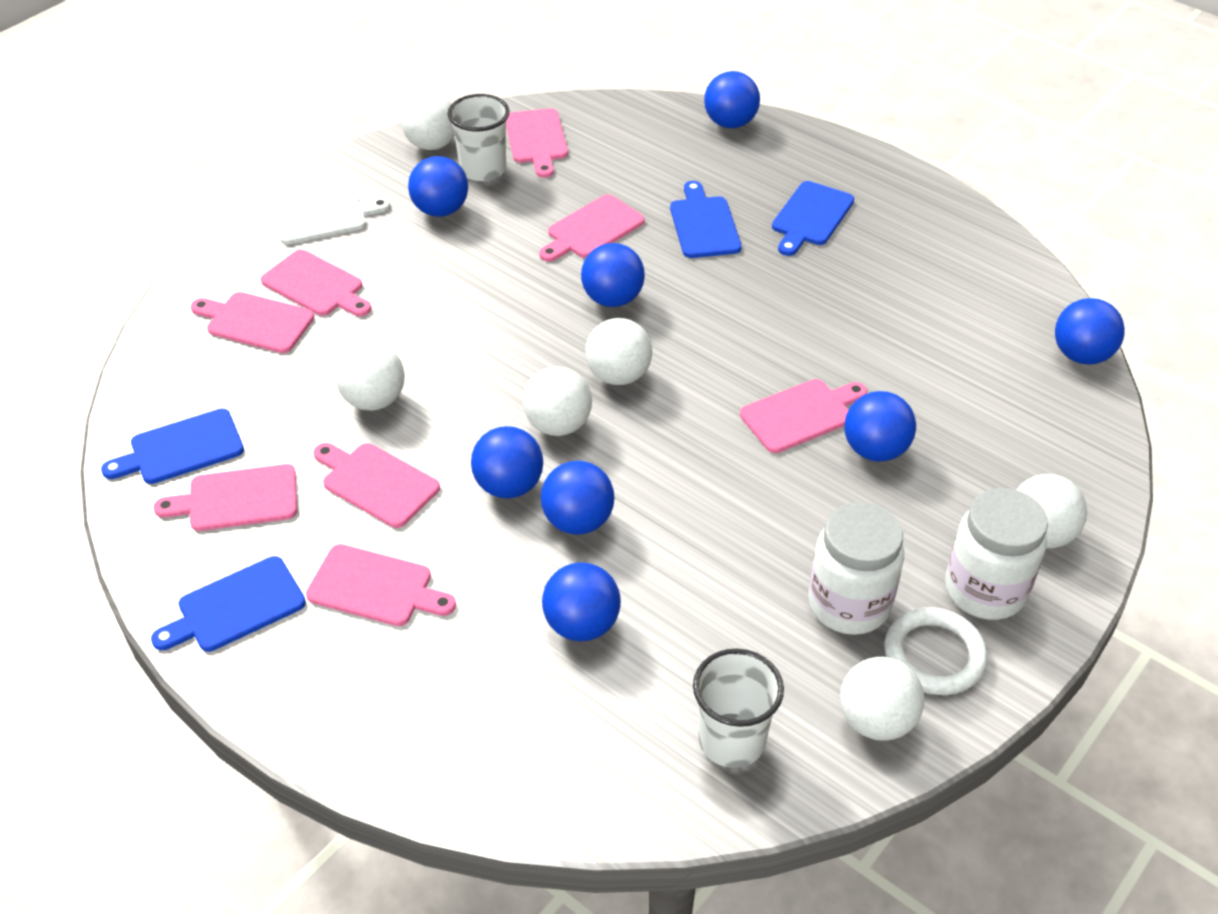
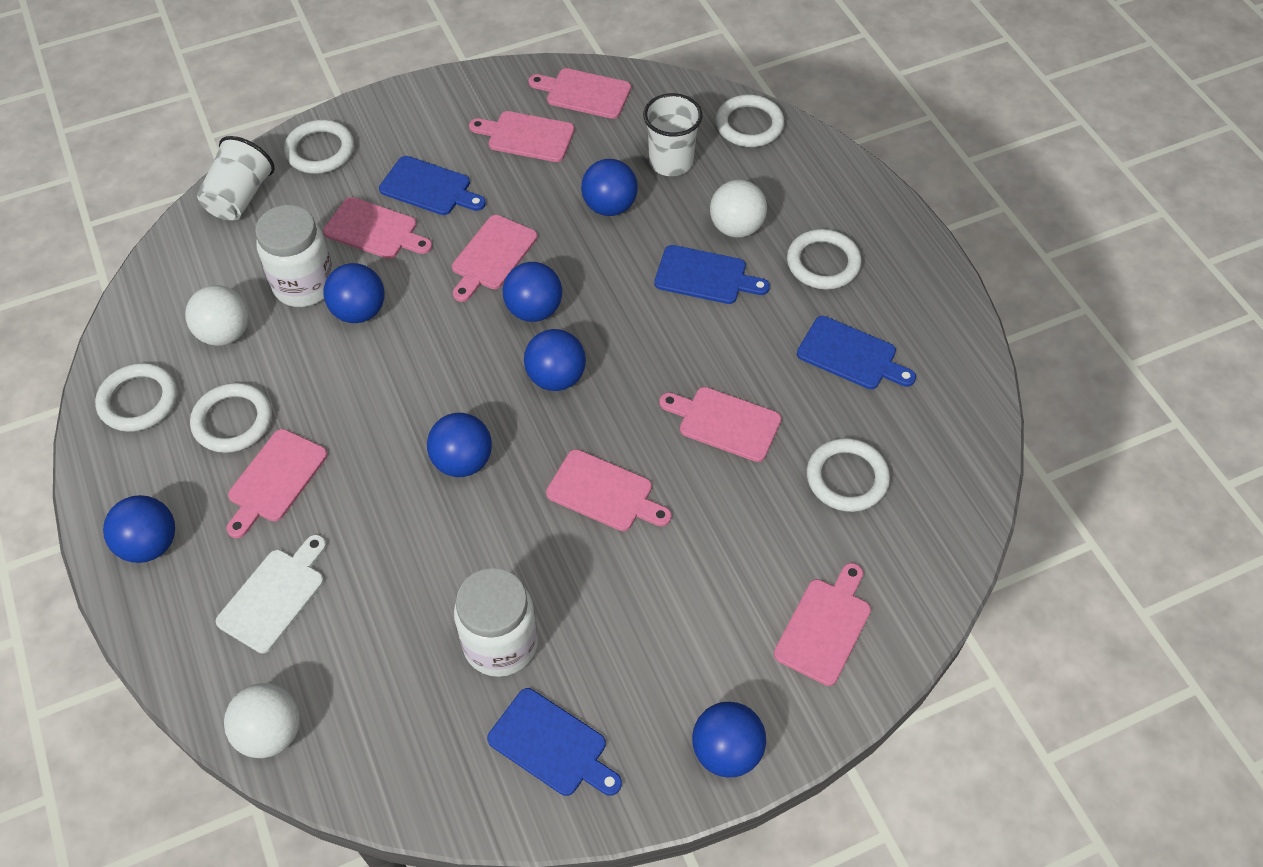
blue ball: [408,156,468,217] [471,426,543,499] [541,461,614,535] [542,563,621,641] [581,243,645,307] [704,71,760,129] [844,391,916,462] [1055,298,1125,365] = 8 -> [103,495,175,563] [323,263,385,323] [427,413,492,477] [503,262,562,322] [524,329,586,391] [581,159,638,216] [692,702,766,777] = 7
white ball: [335,342,405,411] [401,92,455,150] [523,366,592,436] [585,318,652,385] [840,657,924,741] [1017,474,1087,548] = 6 -> [185,285,249,346] [224,683,300,758] [710,180,767,238] = 3
white ring: [884,607,988,695] = 1 -> [95,363,177,432] [190,383,272,453] [284,120,354,174] [716,95,784,147] [787,229,862,289] [807,438,890,512] = 6

